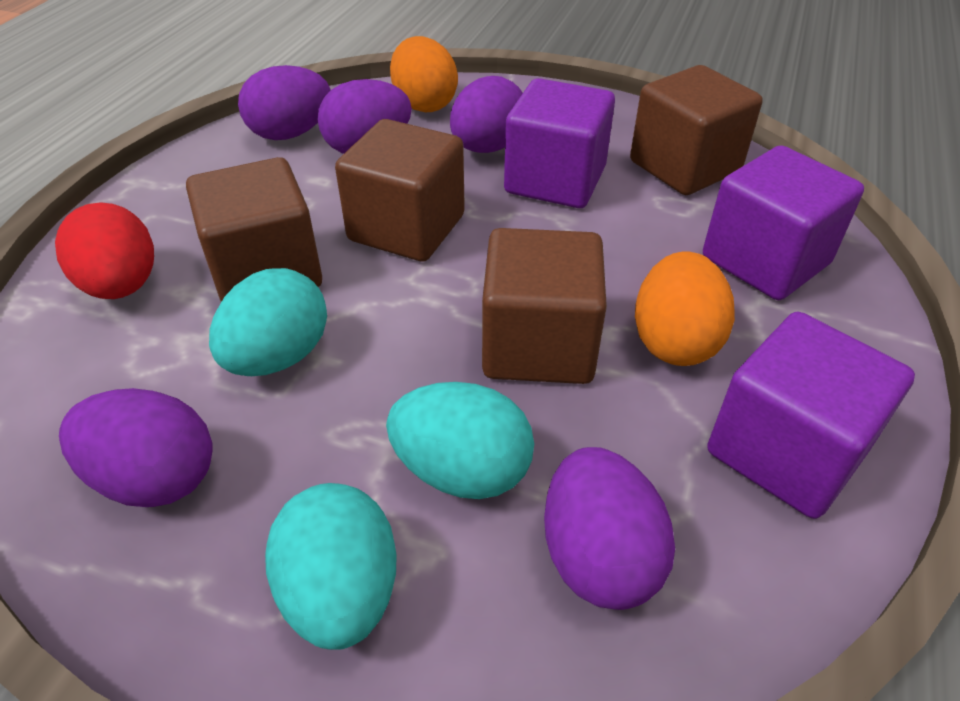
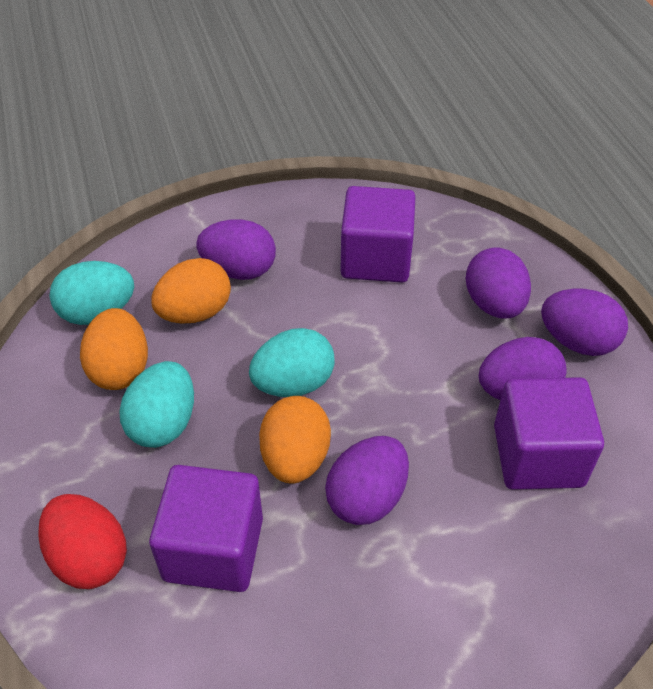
brown cube: [186,157,322,302] [335,119,465,262] [482,228,607,384] [630,65,763,195] = 4 -> none = 0
orange egg: [390,36,458,112] [635,251,735,366] = 2 -> [80,308,148,390] [151,258,231,323] [259,396,331,484] = 3

